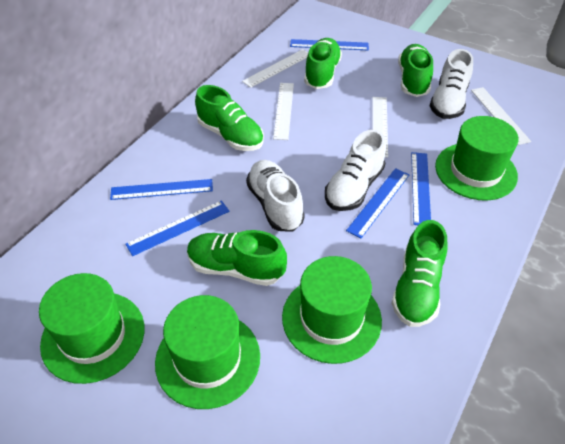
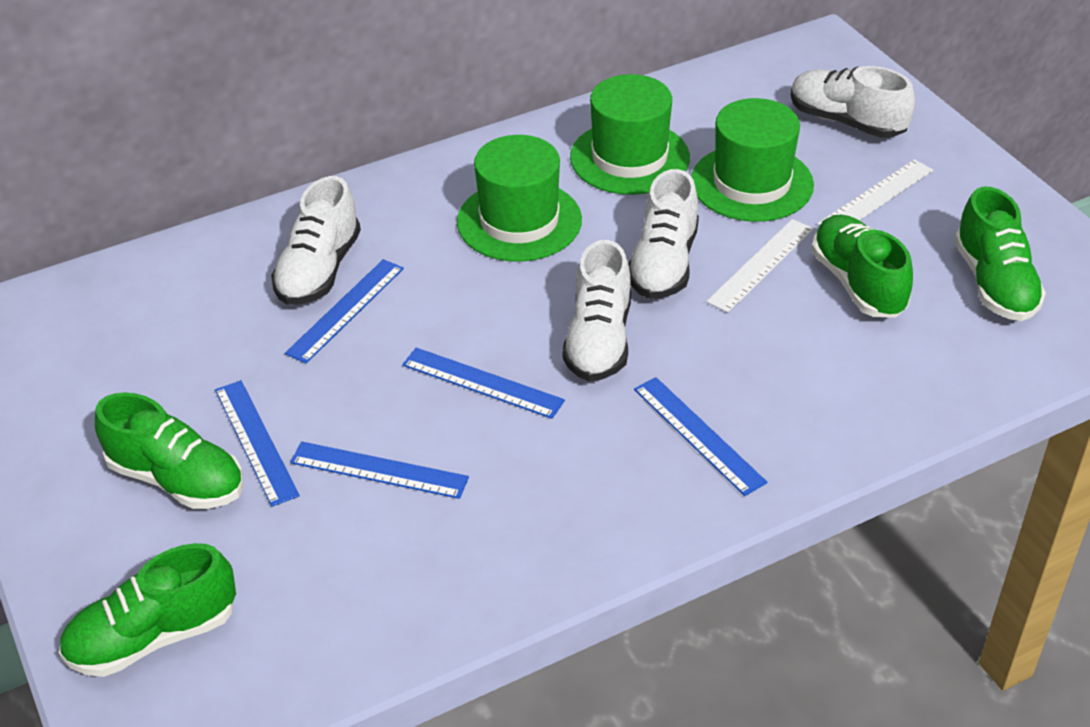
green hat: [39,273,144,384] [155,295,260,409] [282,256,382,364] [435,116,519,201] = 4 -> [457,135,582,262] [570,74,690,195] [691,98,814,222] = 3
green shoe: [187,230,287,286] [195,85,264,151] [304,38,342,89] [391,220,447,327] [398,44,433,97] = 5 -> [59,543,236,677] [95,392,243,509] [812,215,913,318] [954,187,1046,321] = 4
white ruler: [242,49,308,88] [273,83,294,140] [372,97,388,157] [471,87,531,145] = 4 -> [706,219,813,313] [817,159,933,226] = 2
white shoe: [246,160,305,232] [325,130,386,211] [430,49,473,119] = 3 -> [271,176,361,305] [562,240,631,381] [629,169,699,299] [790,66,915,138] = 4

